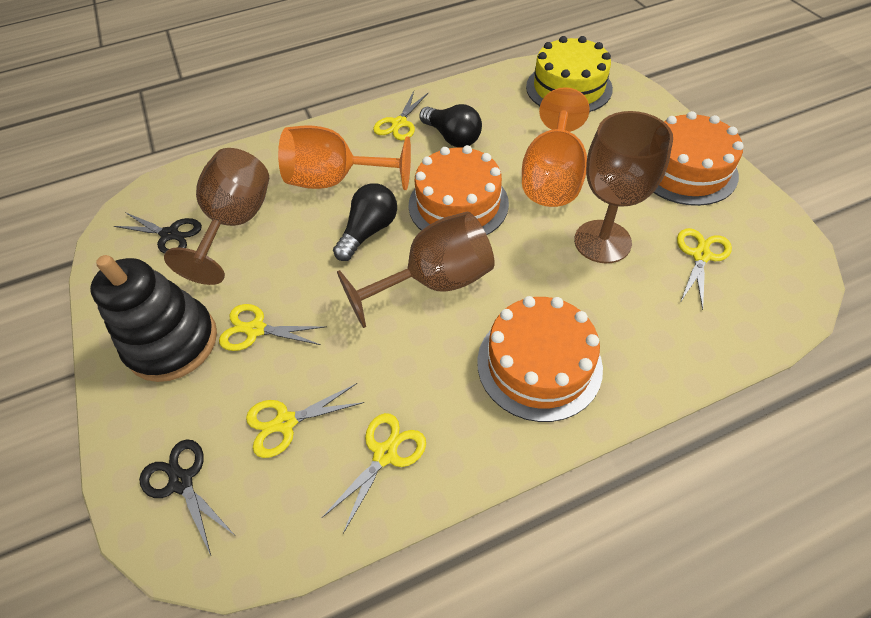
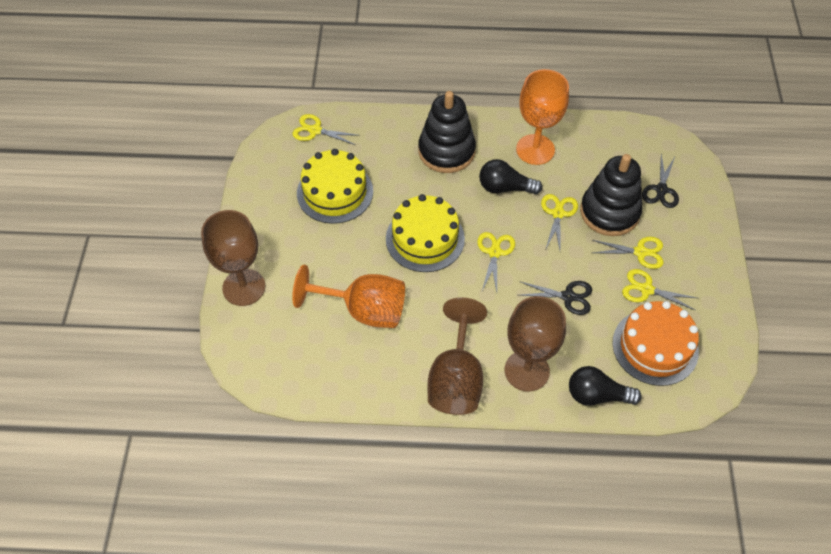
black stacking toy: [90,255,217,382] = 1 -> [418,91,476,173] [580,154,643,236] = 2
orange cake: [408,145,509,235] [477,296,603,422] [653,111,744,206] = 3 -> [612,301,699,386] = 1
yellow cake: [526,36,613,112] = 1 -> [297,149,373,224] [386,194,465,272] = 2

